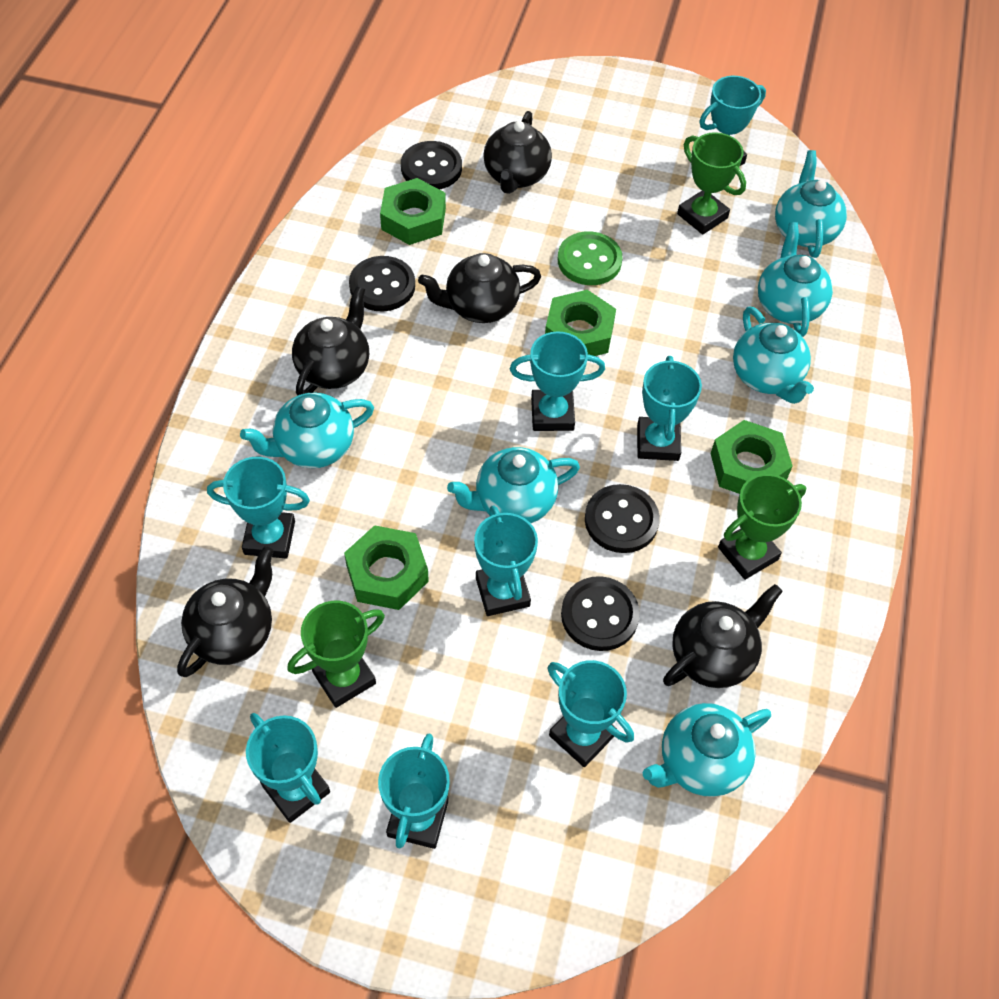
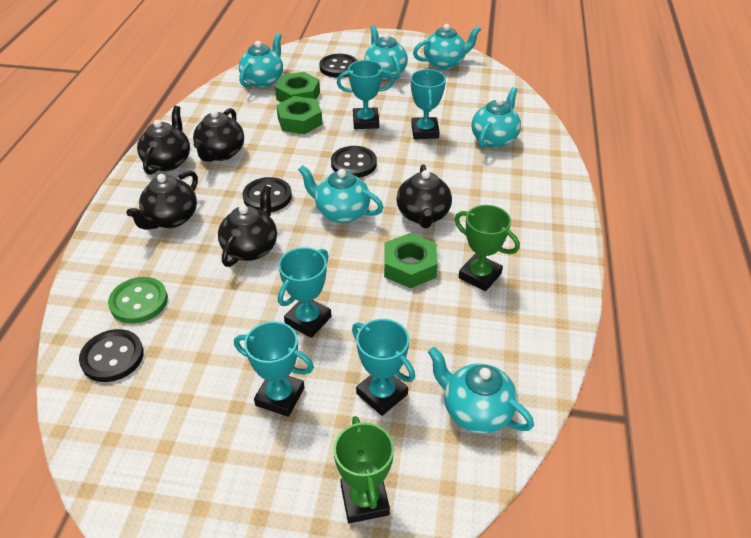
green nut: [344,525,429,610] [380,178,446,245] [545,290,616,356] [710,420,793,494] = 4 -> [275,72,320,102] [276,96,323,134] [384,233,438,288] = 3
green trophy: [287,601,385,708] [677,132,746,235] [718,474,806,580] = 3 -> [334,416,394,523] [454,205,520,291] = 2
turquoise trophy: [207,457,310,559] [246,713,330,823] [378,733,450,849] [474,505,538,616] [510,331,605,431] [548,660,634,767] [637,356,702,461] [699,76,766,166] = 8 -> [234,321,314,417] [278,247,331,338] [337,60,394,129] [352,319,415,416] [411,69,446,139] = 5

